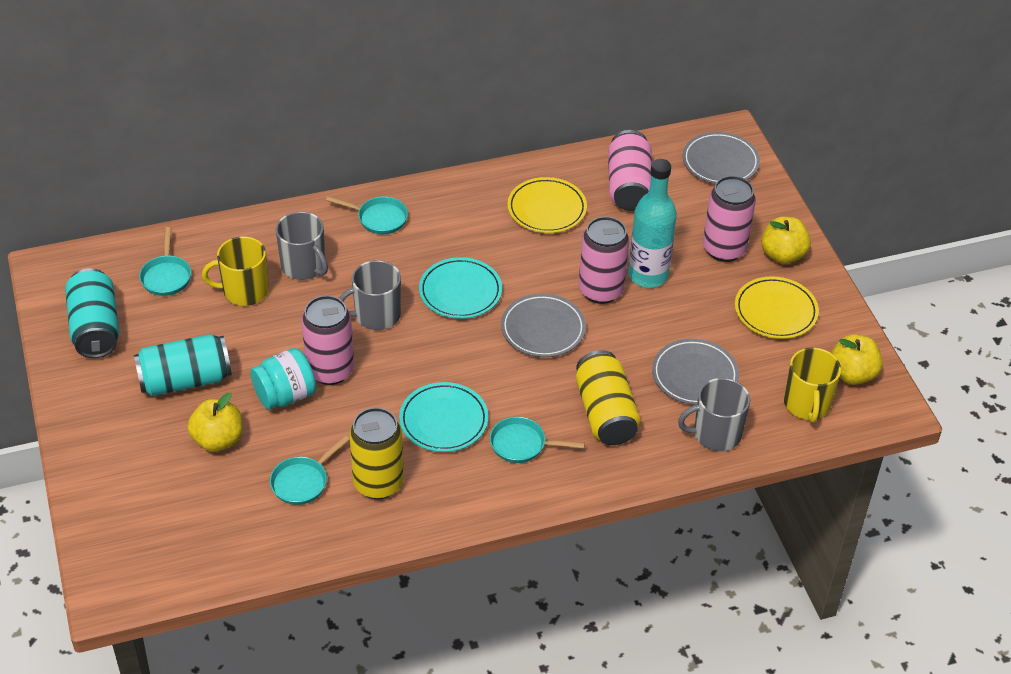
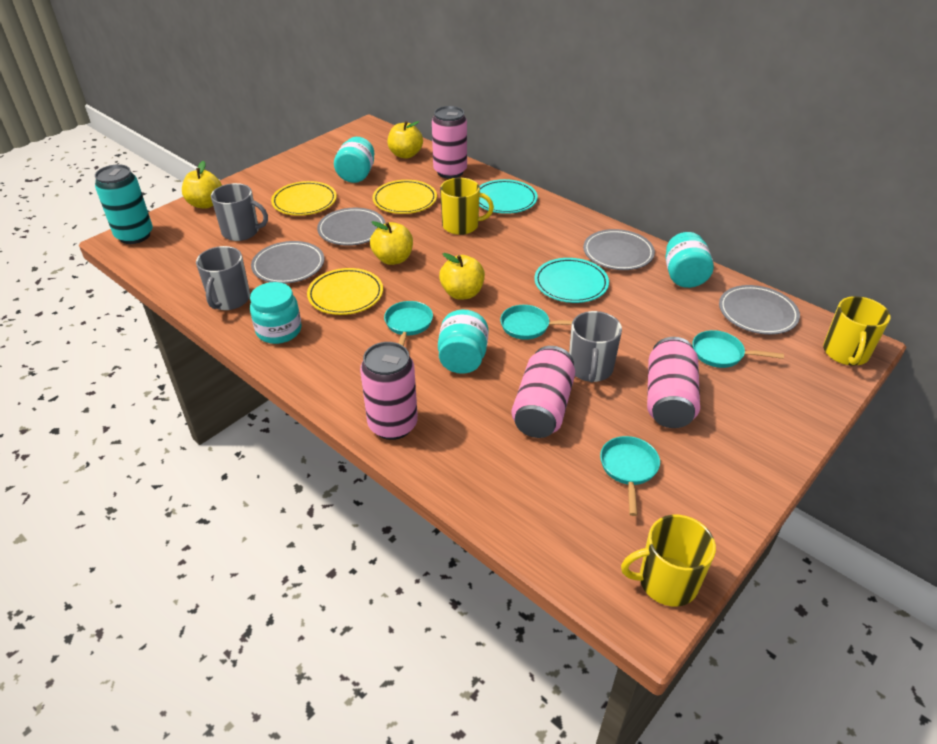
grey plate: [501,294,586,357] [652,339,739,405] [683,132,760,184] = 3 -> [251,241,324,284] [317,208,385,246] [583,229,655,270] [719,285,800,335] = 4
turquoise bottle: [628,159,677,288] = 1 -> none = 0
turquoise can: [65,268,119,358] [134,334,232,396] = 2 -> [95,164,153,244] = 1
turquoise jar: [250,348,316,410] = 1 -> [250,282,302,344] [334,137,375,183] [438,309,489,374] [665,232,714,288] = 4
yellow apple: [188,393,242,452] [761,217,811,264] [831,334,883,385] = 3 -> [182,161,222,209] [370,221,413,265] [387,121,423,159] [439,253,485,300] = 4
yellow can: [349,407,404,499] [576,350,641,445] = 2 -> none = 0
yellow mug: [202,236,269,306] [784,348,841,423] = 2 -> [440,178,494,235] [621,515,716,606] [823,296,891,366] = 3
yellow plate: [507,177,587,233] [735,276,819,339] = 2 -> [271,181,337,216] [307,268,383,315] [372,180,437,214] = 3

